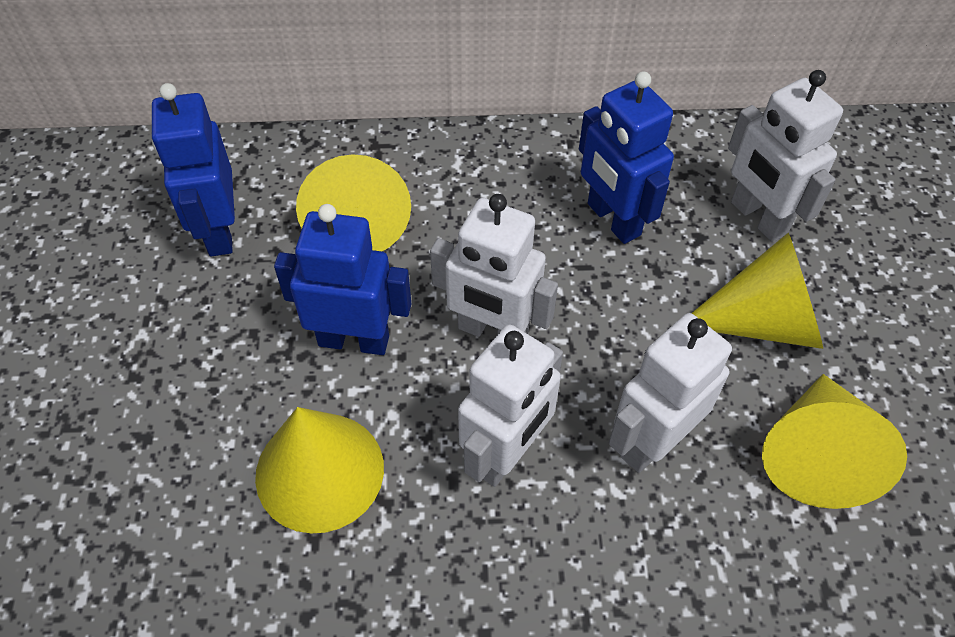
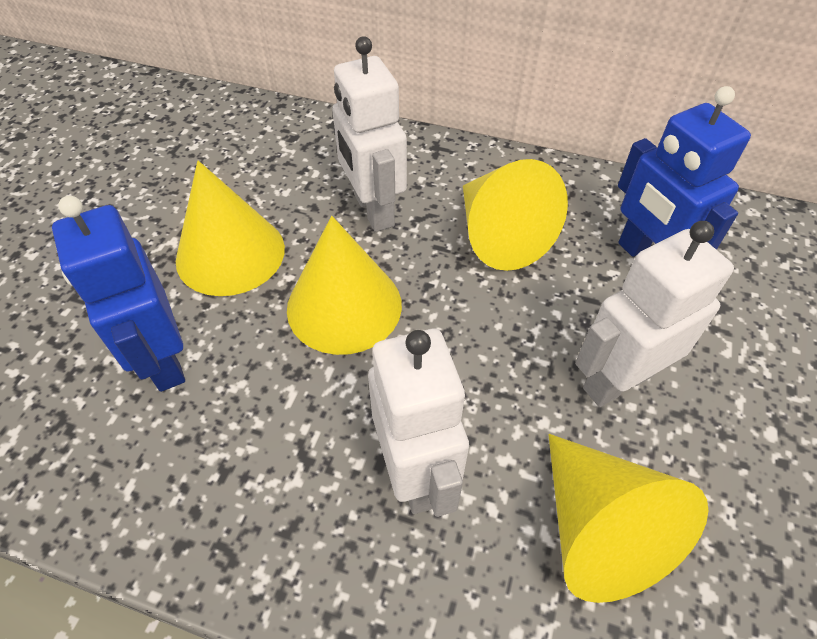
blue robot: [152,83,235,256] [274,204,412,355] [579,71,674,244] = 3 -> [52,196,185,392] [618,86,751,257] = 2
white robot: [430,194,558,337] [458,325,563,487] [609,313,732,473] [728,70,843,242] = 4 -> [332,36,407,232] [368,329,469,517] [575,221,734,407] = 3

